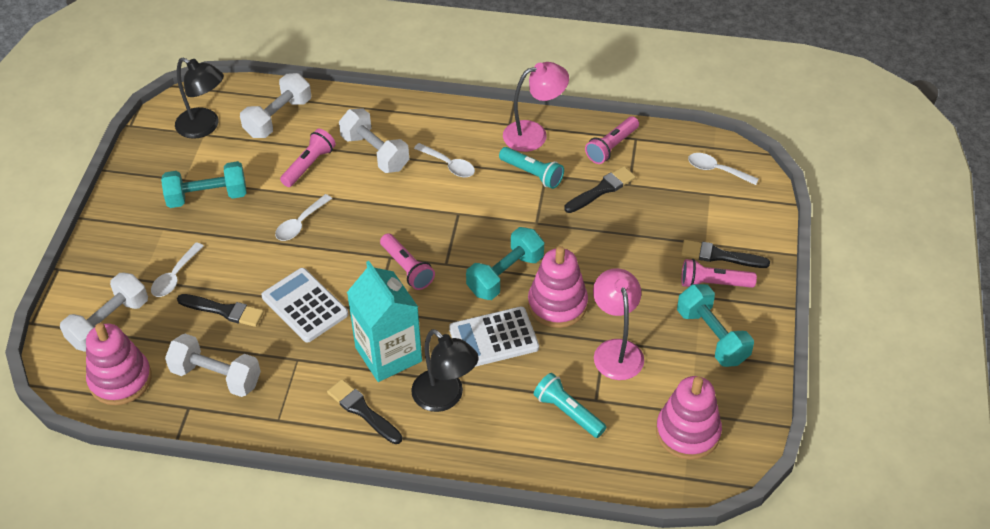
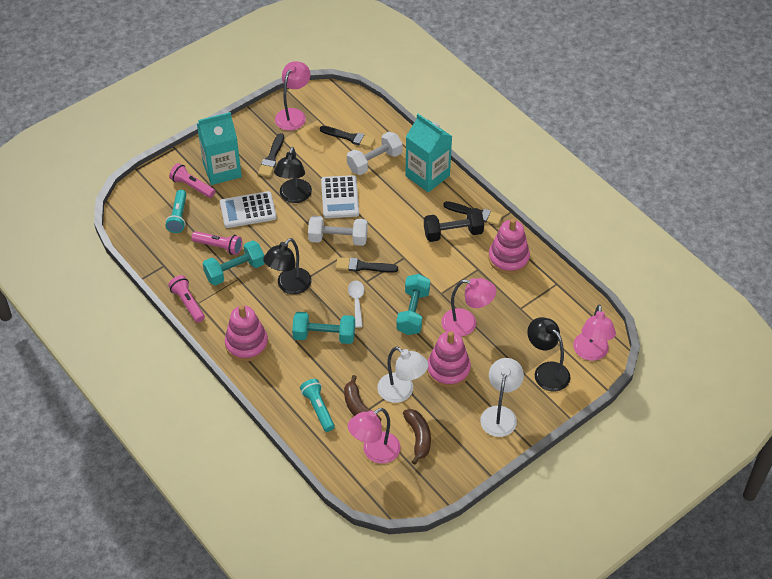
black dumbbell: none = 0 -> [424,208,484,242] = 1
black lamp: [175,57,224,139] [411,329,479,412] = 2 -> [263,238,312,294] [274,147,312,203] [527,317,570,392] = 3
brown banana: none = 0 -> [344,375,381,421] [403,409,431,464] = 2
pink flashlight: [280,129,336,187] [380,233,435,290] [585,116,639,164] [681,259,757,288] = 4 -> [168,275,205,323] [169,163,215,198] [191,231,242,255] = 3
pink lamp: [503,62,569,152] [593,268,644,380] = 2 -> [275,61,310,131] [348,408,400,464] [442,278,496,336] [573,304,616,361] = 4
turquoise carton: [347,261,422,382] = 1 -> [197,112,242,185] [405,114,452,192] = 2
white dumbbell: [60,273,148,352] [165,334,261,397] [240,73,311,138] [339,108,409,173] = 4 -> [308,216,368,246] [347,132,403,175] = 2
white lamp: none = 0 -> [377,347,429,403] [480,358,524,437] = 2
white spoon: [151,242,204,297] [275,194,332,241] [414,143,475,177] [688,153,759,185] = 4 -> [348,280,364,328] = 1

